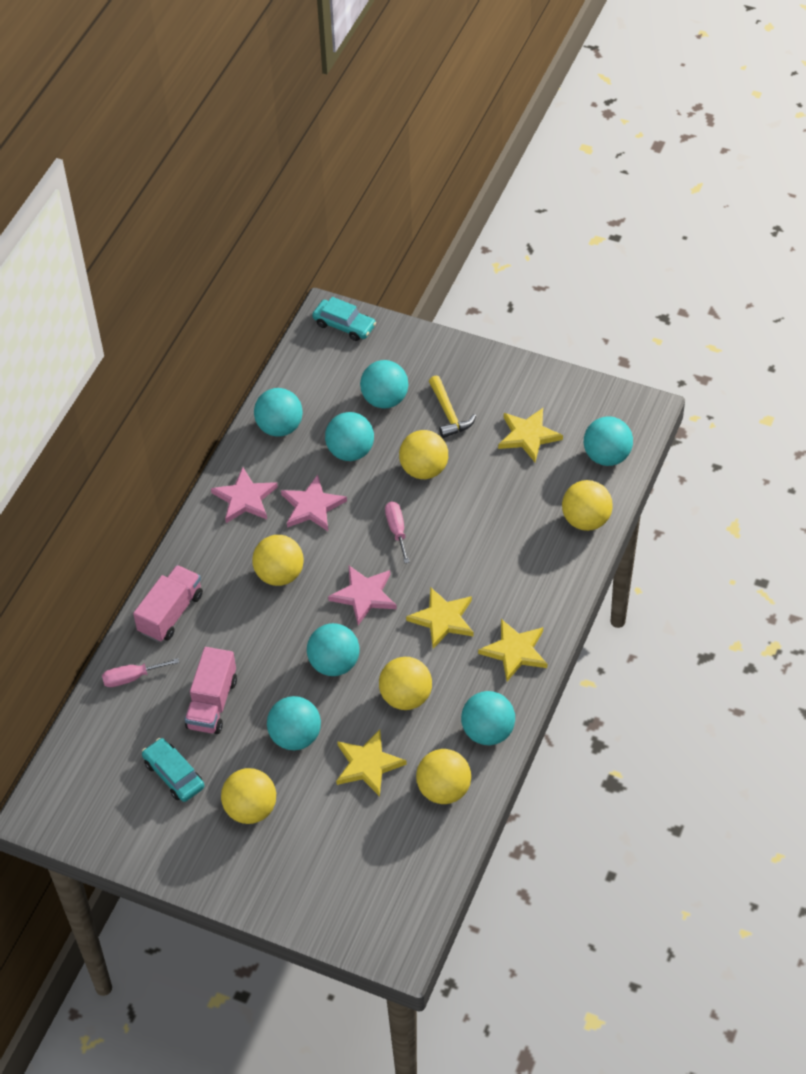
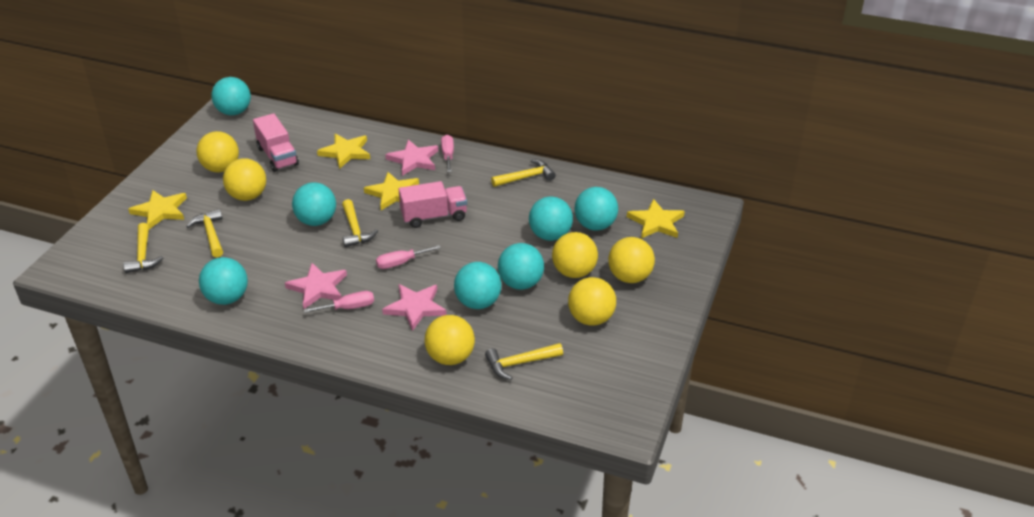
pink screwdriver: [102,658,179,687] [385,501,410,563] = 2 -> [304,291,374,313] [376,245,441,269] [441,135,454,172] = 3
turquoise car: [142,738,204,802] [312,297,376,341] = 2 -> none = 0
yellow hammer: [429,376,476,438] = 1 -> [123,223,163,273] [186,209,223,258] [342,199,378,247] [485,343,563,380] [491,159,556,187] = 5

